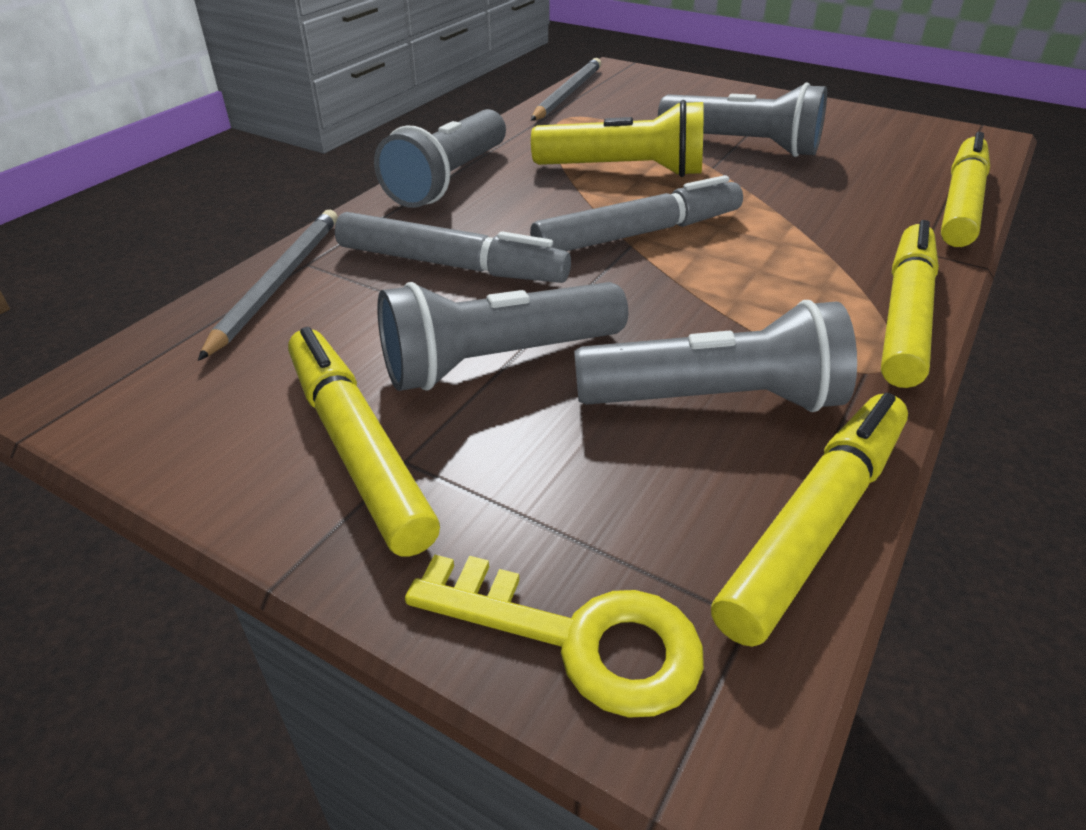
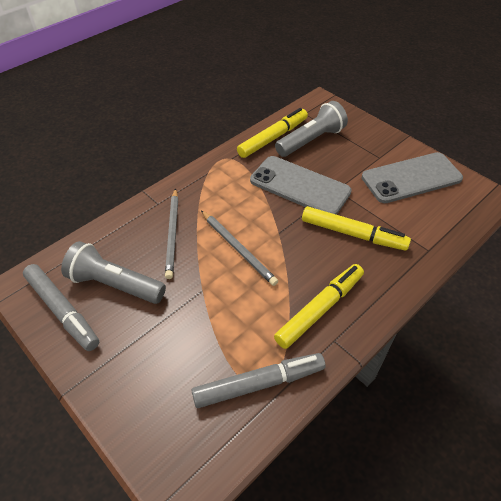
grey flashlight: [374,109,506,208] [377,282,628,391] [574,300,857,412] [658,82,827,157] = 4 -> [61,241,166,304] [275,101,348,157] = 2
grey phone: none = 0 -> [250,156,352,215] [362,152,463,203] = 2
yellow flashlight: [531,100,703,177] = 1 -> none = 0
yellow key: [405,554,704,718] = 1 -> none = 0
yellow marker: [288,327,440,557] [711,393,908,647] [881,220,939,388] [941,132,990,247] = 4 -> [237,108,308,158] [274,264,364,349] [302,206,411,251] = 3

